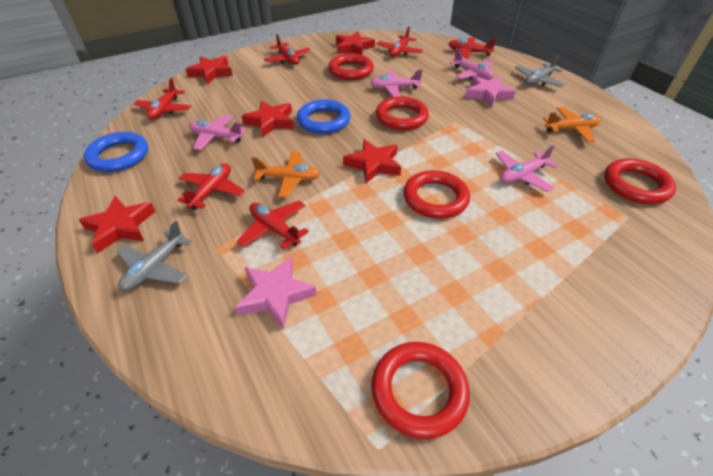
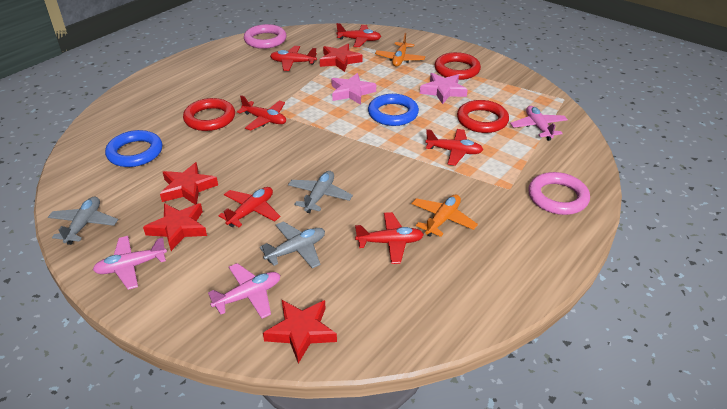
grey plane: [116,221,192,291] [515,55,565,87] = 2 -> [48,197,118,245] [260,221,325,268] [288,171,353,213] = 3
pink plane: [189,114,246,150] [370,70,423,97] [449,48,494,79] [496,145,558,192] = 4 -> [93,236,167,290] [208,263,280,319] [510,106,568,141] = 3
pink ring: none = 0 -> [244,24,287,49] [528,172,590,215] = 2
red ring: [328,53,374,80] [371,342,470,439] [376,96,429,130] [403,170,470,219] [604,158,676,204] = 5 -> [183,98,235,131] [435,52,481,80] [457,100,509,133] = 3
red star: [79,196,156,253] [186,56,233,84] [242,101,294,137] [336,32,375,55] [343,139,401,183] = 5 -> [143,203,207,251] [160,162,218,205] [263,300,337,364] [320,44,363,72] = 4

